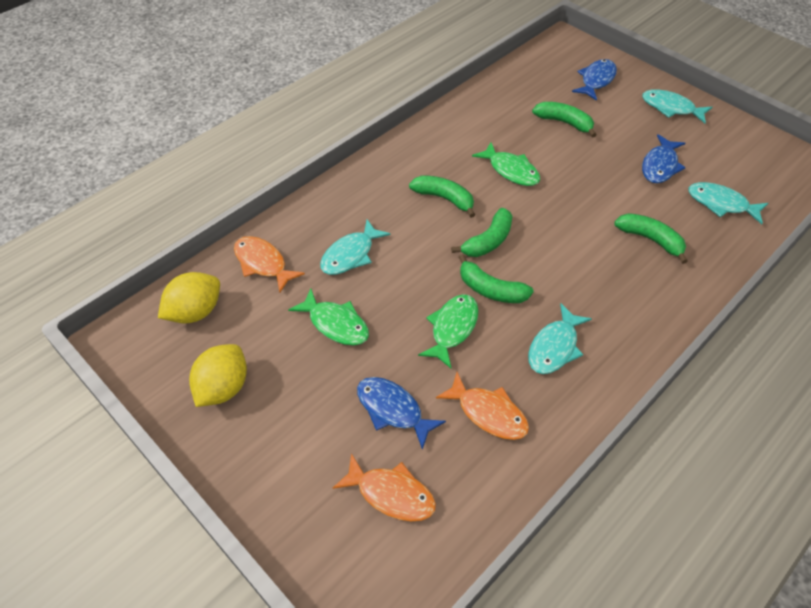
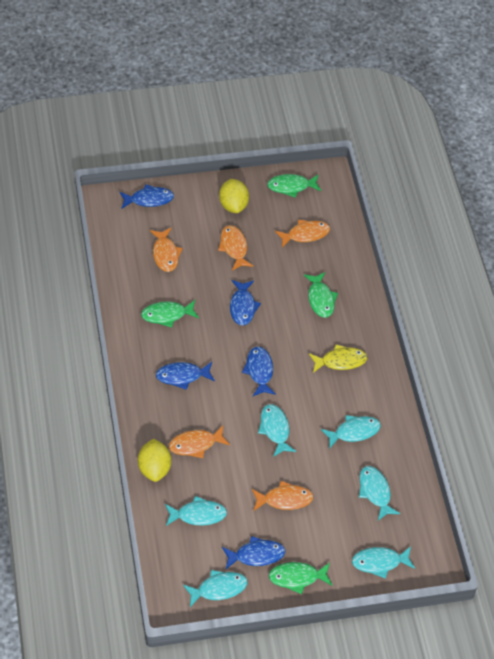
blue fish: [357,377,446,450] [572,59,617,101] [642,134,686,183] = 3 -> [119,184,174,209] [156,362,215,390] [222,536,285,569] [230,280,261,326] [242,346,276,396] = 5
green banana: [409,176,475,218] [451,208,513,257] [459,254,534,303] [532,102,597,138] [614,213,688,264] = 5 -> none = 0
green fish: [288,289,369,345] [418,294,479,368] [472,142,540,186] = 3 -> [141,300,199,328] [267,174,321,198] [269,562,332,594] [304,272,338,318] = 4
orange fish: [234,236,305,293] [333,453,436,521] [436,372,529,440] = 3 -> [150,228,183,272] [169,426,230,458] [218,225,253,271] [252,481,314,510] [275,220,330,248] = 5
turquoise fish: [320,219,391,275] [528,303,592,374] [642,89,712,123] [688,182,768,224] = 4 -> [165,496,227,526] [183,570,248,607] [258,404,296,457] [321,415,381,449] [352,546,415,579] [359,466,400,521] = 6
yellow fish: none = 0 -> [309,344,368,373] = 1

